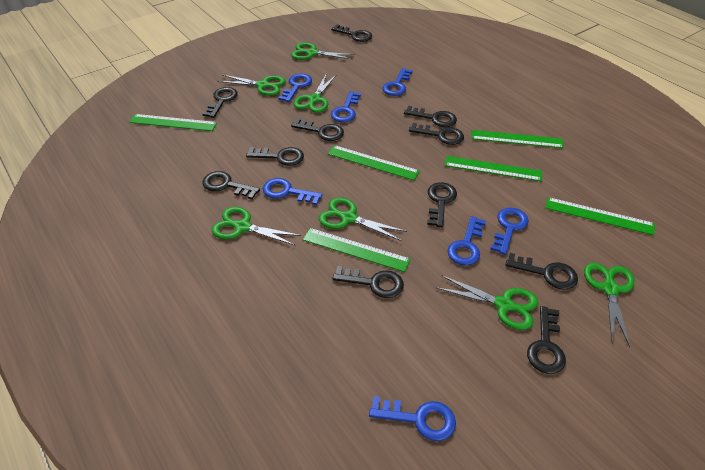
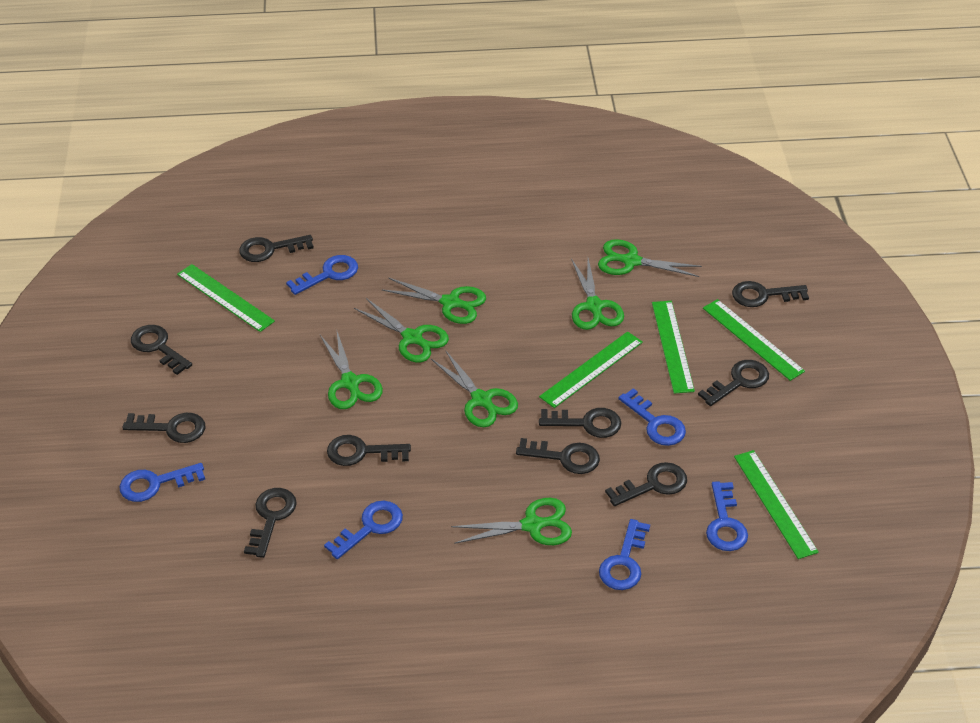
black key: [202,87,238,118] [203,171,260,199] [246,147,304,166] [291,118,344,141] [331,24,372,42] [332,266,404,298] [404,106,457,127] [409,123,464,145] [427,182,457,227] [506,253,578,290] [527,306,566,374] = 11 -> [122,413,205,443] [131,325,192,375] [239,235,314,262] [244,488,297,558] [327,435,411,466] [516,438,600,474] [539,408,621,438] [605,462,687,506] [698,360,769,406] [732,281,809,307] = 10
blue key: [263,178,323,205] [278,73,312,102] [331,91,361,122] [369,397,456,441] [382,68,413,96] [447,216,486,266] [490,208,529,255] = 7 -> [119,463,205,502] [286,255,358,295] [324,501,403,559] [599,519,650,590] [618,388,686,446] [706,481,748,551] = 6
green ruler: [129,114,217,131] [303,228,411,272] [328,145,420,180] [445,156,542,181] [471,130,564,148] [546,197,655,235] = 6 -> [177,264,275,332] [539,331,643,408] [652,301,695,394] [703,299,805,381] [734,450,819,559] = 5

